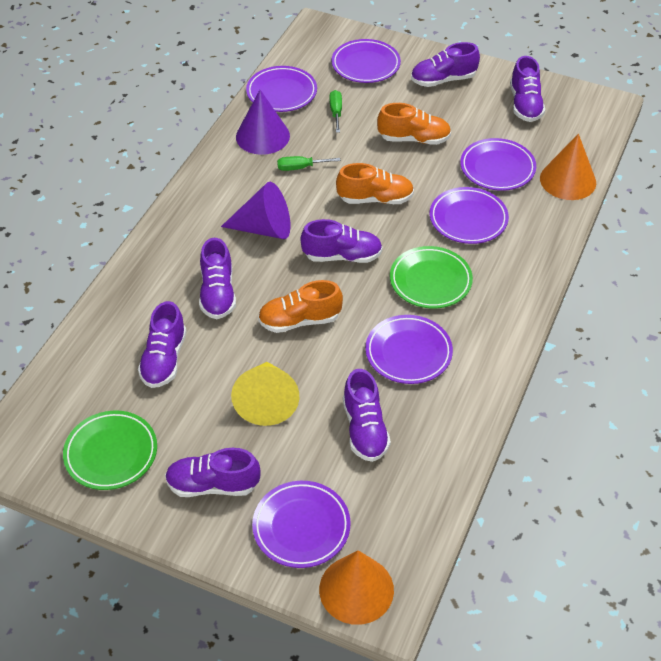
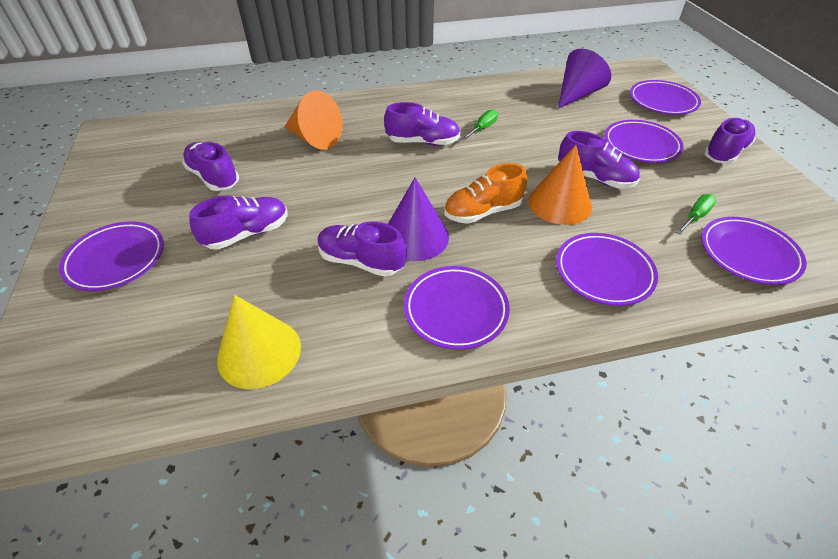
green plate: [63,411,157,490] [390,246,473,308] = 2 -> none = 0
orange shoe: [258,280,343,333] [336,163,414,204] [377,103,451,145] = 3 -> [444,163,527,224] = 1
purple shoe: [138,301,186,388] [165,448,261,497] [199,238,236,319] [301,219,383,263] [343,369,391,462] [411,42,480,87] [510,56,545,122] = 7 -> [182,142,239,191] [190,196,287,250] [317,221,407,277] [384,102,460,146] [558,131,640,188] [704,118,756,164] = 6

